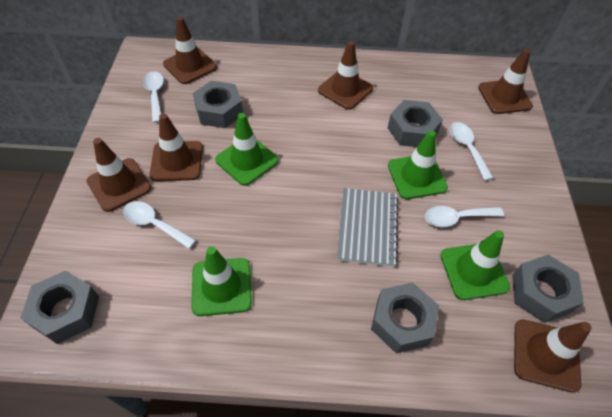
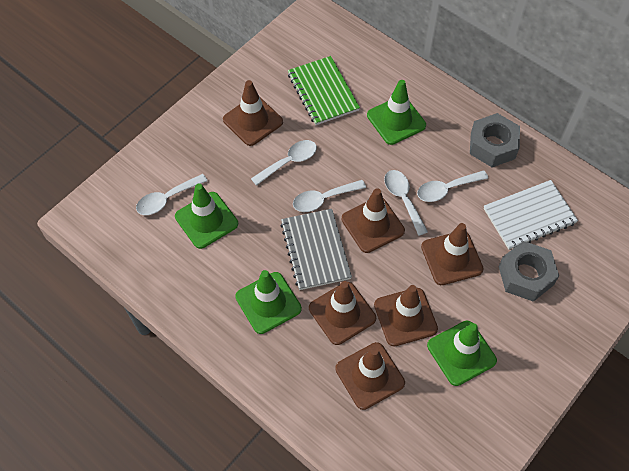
green notebook: none = 0 -> [288,56,360,125] = 1
grey nut: [20,271,99,344] [193,81,243,128] [371,283,439,354] [388,100,443,147] [512,255,584,323] = 5 -> [470,113,520,167] [498,241,559,302] = 2
white notebook: none = 0 -> [484,180,578,250] = 1
white spoon: [123,201,196,249] [143,71,164,123] [425,206,504,227] [450,122,493,181] = 4 -> [136,174,207,215] [251,140,317,186] [293,180,366,212] [384,170,428,236] [417,170,488,202] = 5

